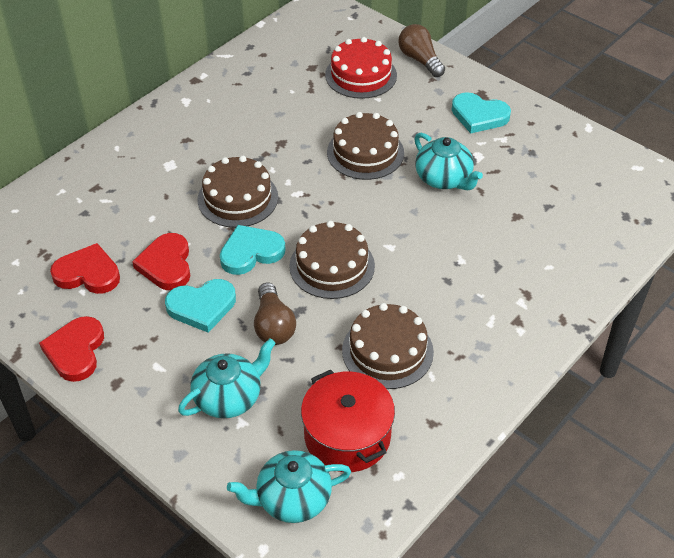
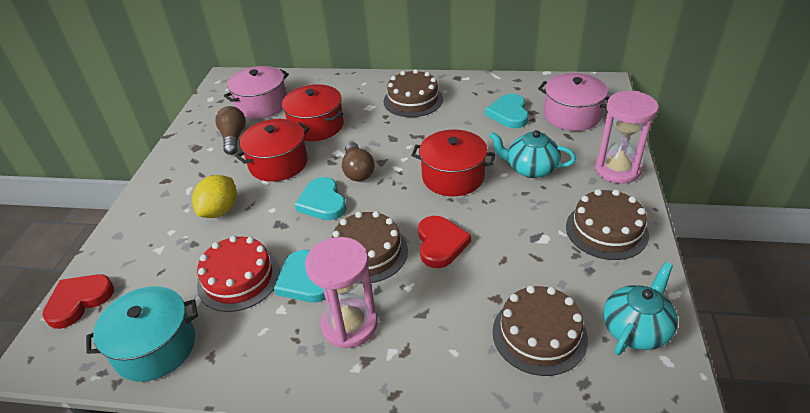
pink hourglass: none = 0 -> [305,237,378,348] [595,91,659,184] = 2
pink pot: none = 0 -> [224,66,289,119] [538,73,610,131] = 2
red heart: [39,316,104,382] [50,243,120,294] [132,233,190,290] = 3 -> [42,274,114,329] [418,216,471,268] = 2
red pot: [301,370,395,472] = 1 -> [235,119,309,182] [282,84,344,141] [411,130,495,196] = 3
turquoise pot: none = 0 -> [86,286,198,382] = 1
turquoise teapot: [178,338,276,418] [227,450,351,523] [414,133,483,190] = 3 -> [489,130,576,178] [603,262,678,355] = 2
yellow lemon: none = 0 -> [192,175,237,218] = 1

